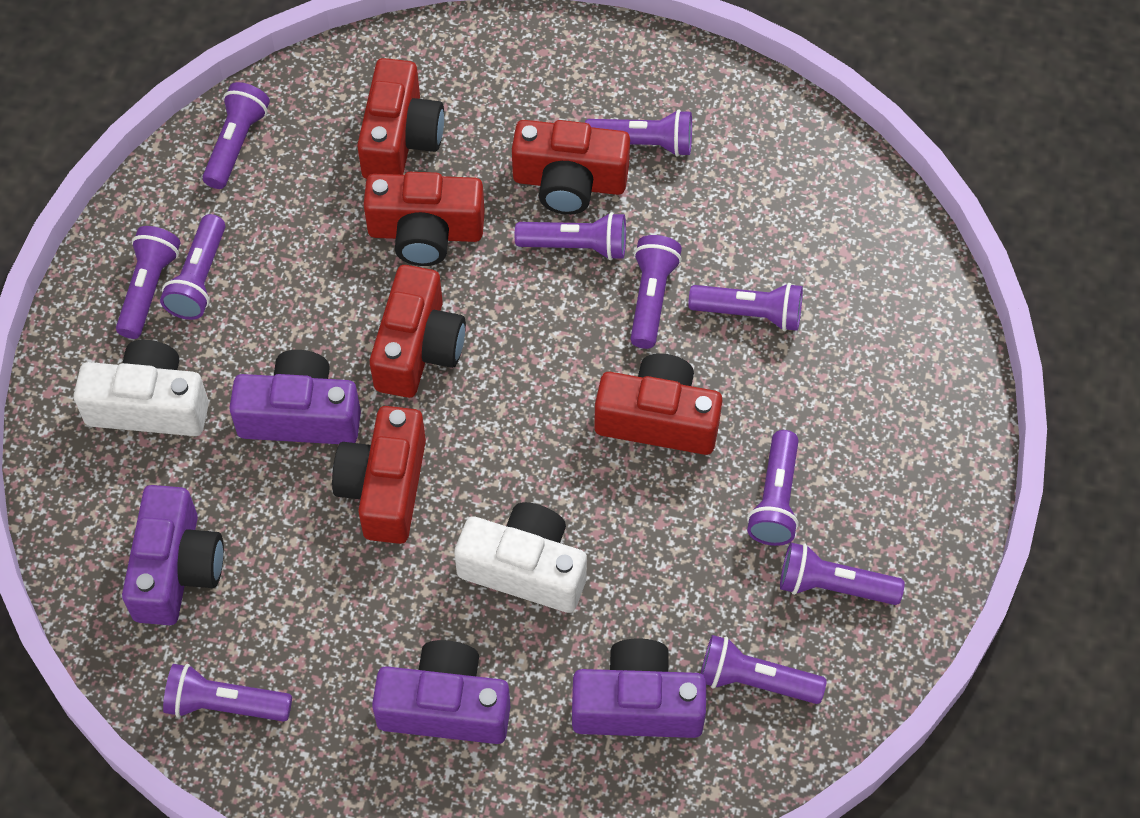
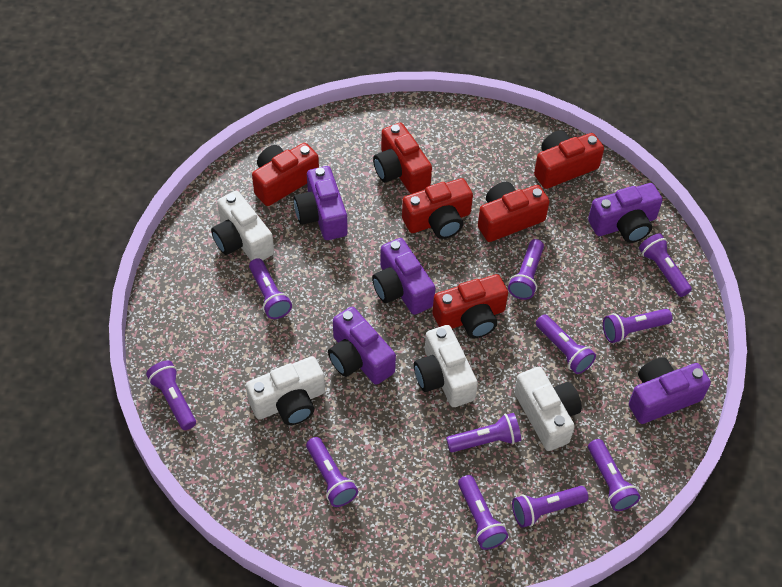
purple camera: [122,485,224,625] [229,350,361,444] [372,640,510,744] [572,638,706,738] = 4 -> [294,166,348,240] [328,307,396,385] [372,238,436,315] [588,183,662,243] [629,357,711,424] = 5
white camera: [74,340,209,436] [454,502,587,613] = 2 -> [211,191,274,261] [246,356,325,425] [414,325,478,407] [514,367,582,451] = 4

